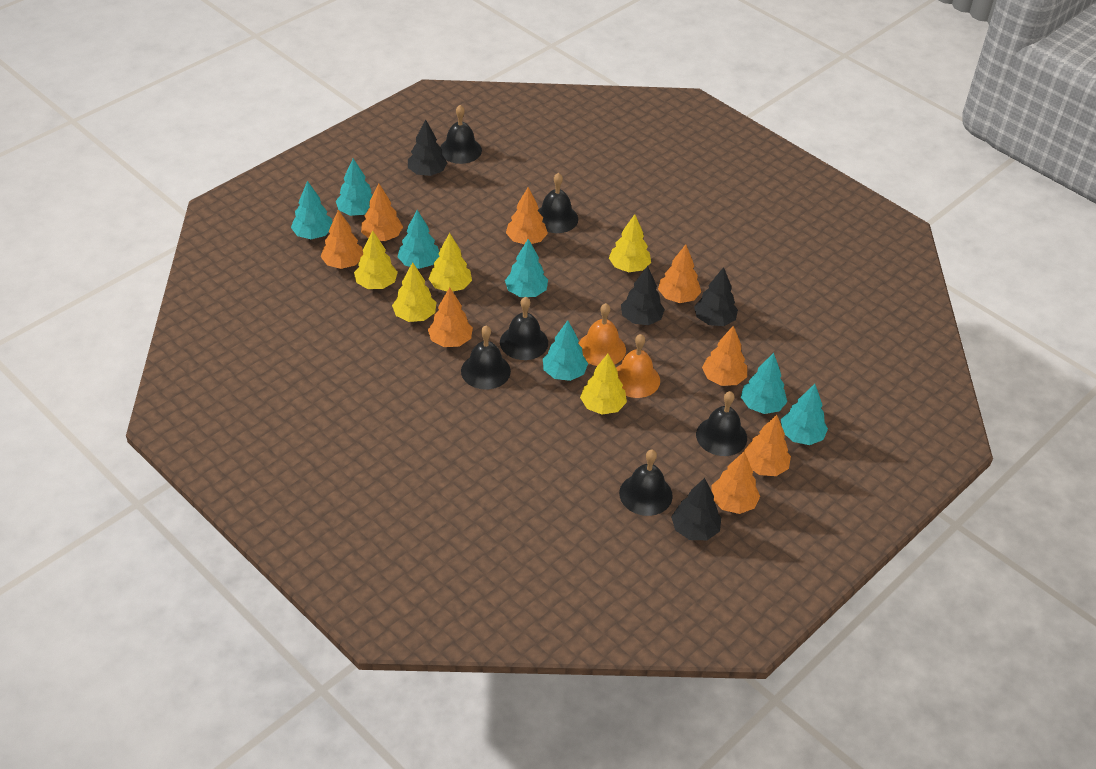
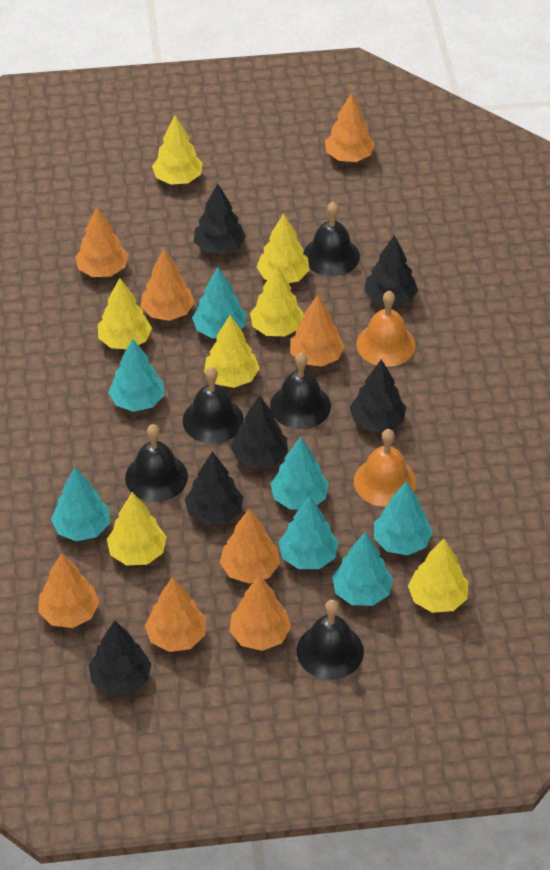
black bell: [440,105,482,164] [461,325,511,390] [500,297,548,360] [537,173,578,233] [619,450,673,516] [696,391,747,456] = 6 -> [125,424,188,502] [183,367,244,444] [270,352,331,429] [297,600,364,680] [303,202,360,276] = 5
black tree: [408,119,447,176] [621,266,665,325] [671,478,721,540] [694,267,738,326] = 4 -> [89,620,151,695] [185,451,243,525] [194,184,246,255] [231,395,288,469] [350,359,406,431] [364,235,418,307] = 6
yellow tree: [354,231,398,289] [392,262,436,322] [429,233,472,292] [580,354,627,415] [609,214,651,272] = 5 -> [98,278,152,349] [107,492,167,566] [152,116,203,185] [204,315,260,388] [250,266,304,336] [257,213,310,283] [408,539,468,613] = 7

